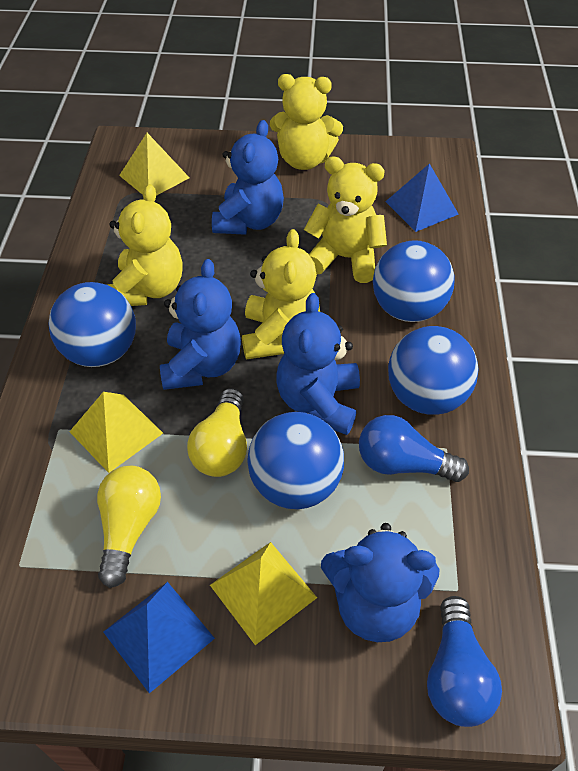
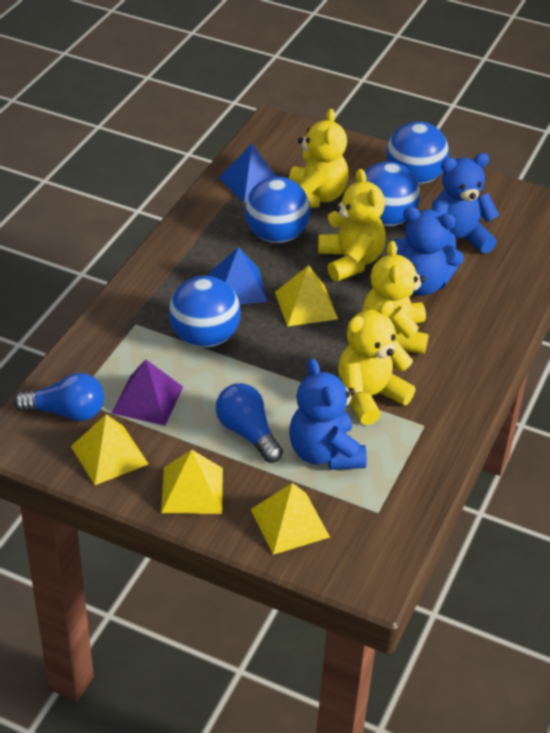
blue teddy bear: [160,259,241,390] [212,120,284,235] [276,293,360,435] [321,523,440,642] = 4 -> [289,358,367,470] [393,207,464,296] [432,153,499,254] = 3
purple pyramid: none = 0 -> [112,359,183,426] = 1
yellow light bulb: [97,466,161,588] [187,388,247,477] = 2 -> none = 0
yellow pyramid: [69,392,163,473] [119,133,190,196] [210,542,317,645] = 3 -> [71,414,148,485] [161,450,223,514] [250,483,330,555] [275,265,338,327] = 4

